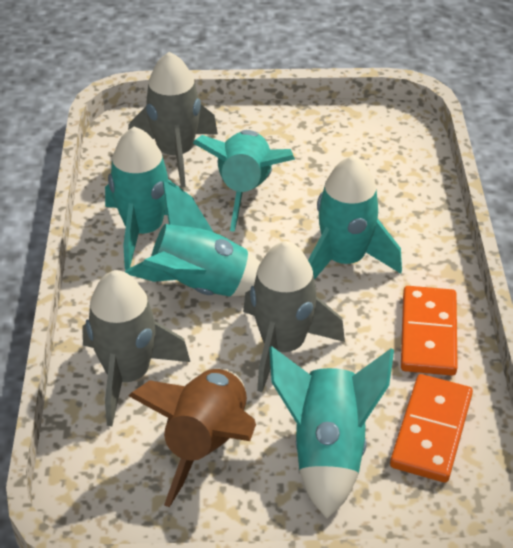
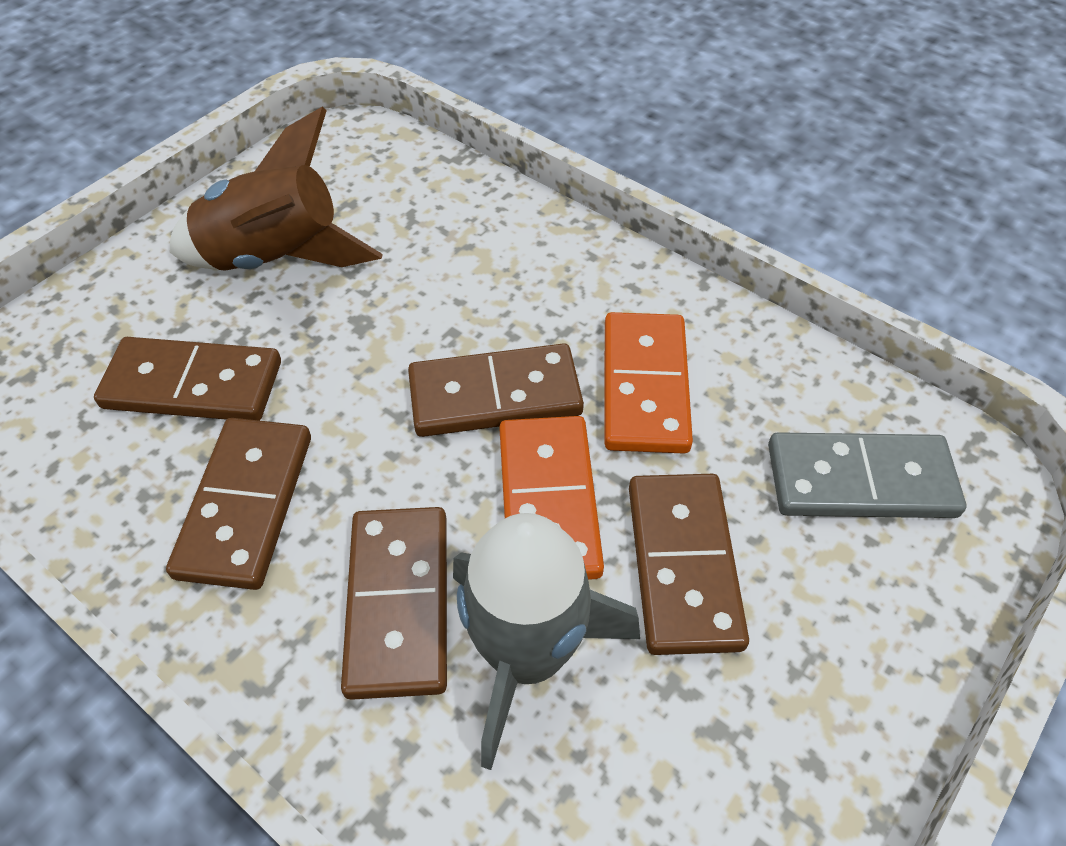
brown domino: none = 0 -> [94,337,281,421] [166,418,311,590] [341,507,447,700] [408,343,584,437] [629,474,749,655] = 5
grey domino: none = 0 -> [768,432,966,518] = 1
grey rocket: [82,270,190,426] [128,52,218,188] [243,241,345,392] = 3 -> [453,513,640,770] = 1
turquoise rocket: [105,126,194,269] [125,181,260,297] [193,130,295,232] [269,346,394,519] [308,156,402,280] = 5 -> none = 0

